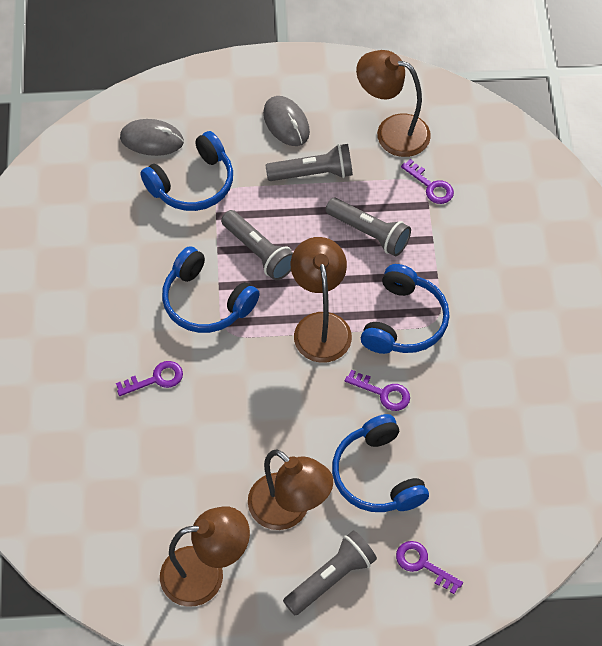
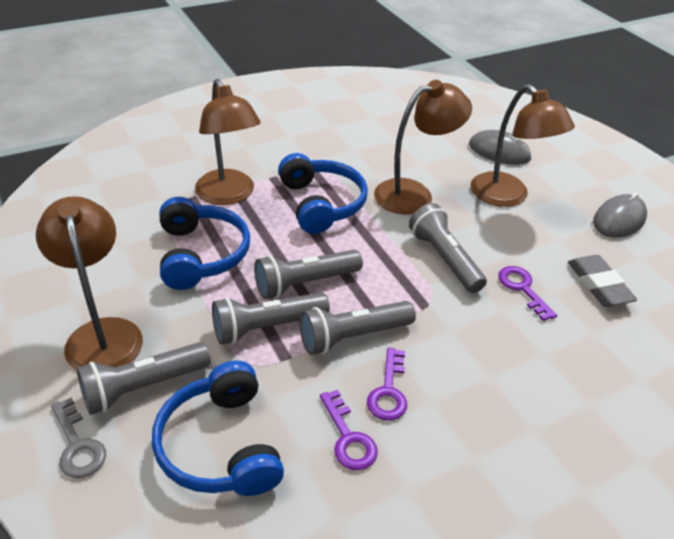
blue headphones: [140,131,233,211] [162,246,260,333] [332,414,429,512] [361,264,450,354] = 4 -> [152,361,284,496] [160,197,250,290] [278,153,368,234] = 3
grey eraser: none = 0 -> [568,255,637,307] = 1
grey flashlight: [221,210,293,280] [266,144,353,181] [283,530,377,615] [325,198,411,256] = 4 -> [77,342,211,415] [212,293,330,345] [254,250,363,299] [299,301,416,355] [409,203,487,293] = 5
grey key: none = 0 -> [51,398,106,478] = 1
purple key: [116,361,183,396] [345,370,410,411] [396,541,463,594] [401,159,454,204] = 4 -> [320,390,378,470] [367,348,407,421] [498,266,557,321] = 3

